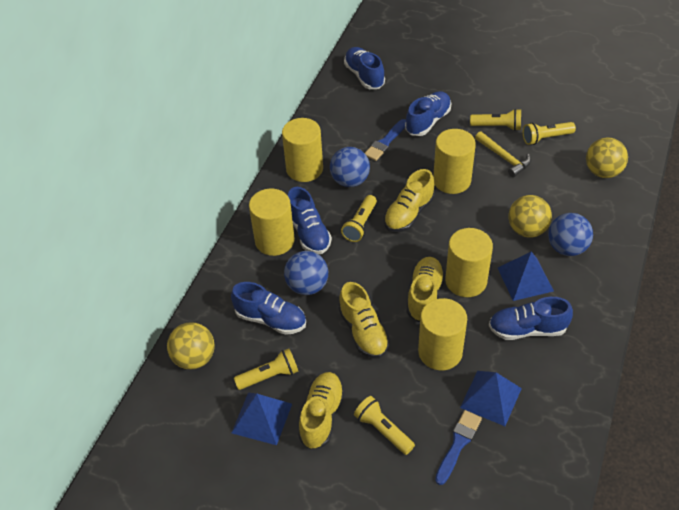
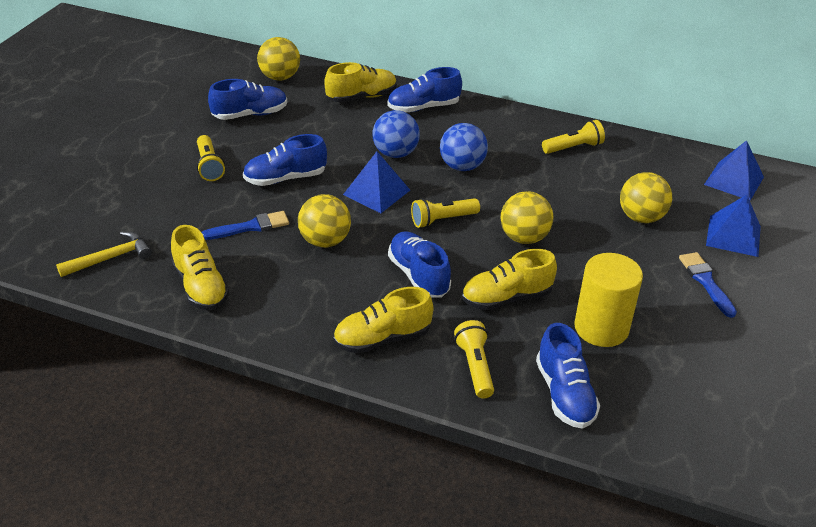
blue ball: [284,251,328,295] [330,147,370,187] [548,213,593,256] = 3 -> [373,110,420,158] [440,123,488,171] = 2
yellow ball: [167,322,215,370] [508,195,552,238] [586,138,628,178] = 3 -> [257,37,300,81] [298,194,351,248] [500,191,554,244] [620,172,673,223] = 4
yellow cylinder: [249,188,295,256] [282,118,323,182] [418,298,467,370] [433,129,476,194] [445,228,493,297] = 5 -> [574,253,643,347] = 1
yellow flashlight: [234,349,298,390] [341,195,377,242] [354,396,415,455] [470,109,521,131] [523,122,576,145] = 5 -> [197,135,225,181] [411,198,480,228] [454,320,494,398] [542,120,605,154] = 4

